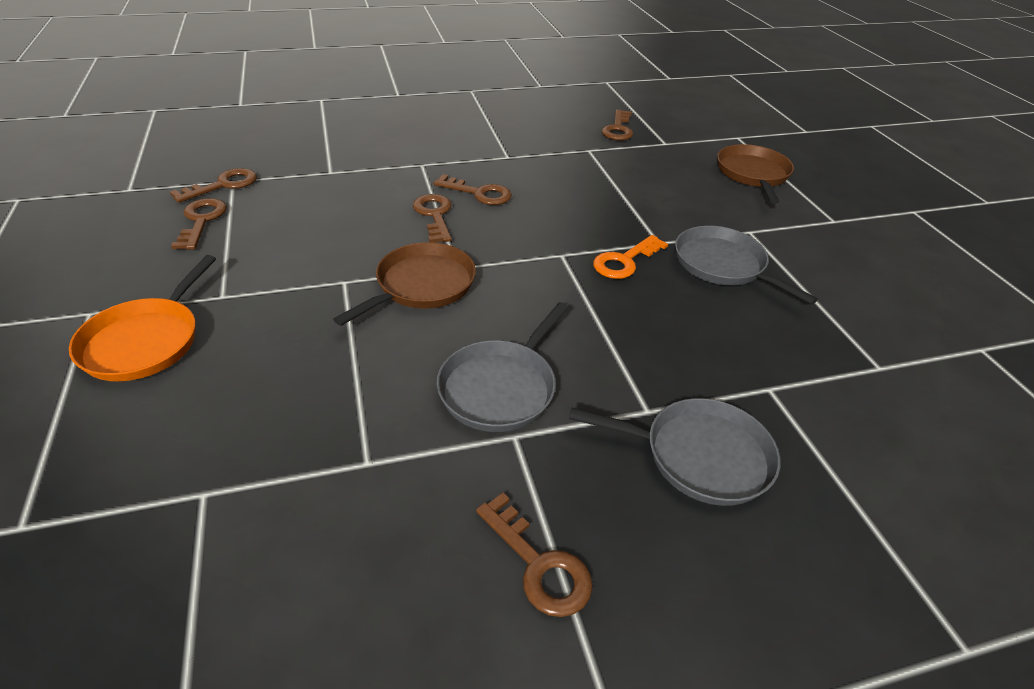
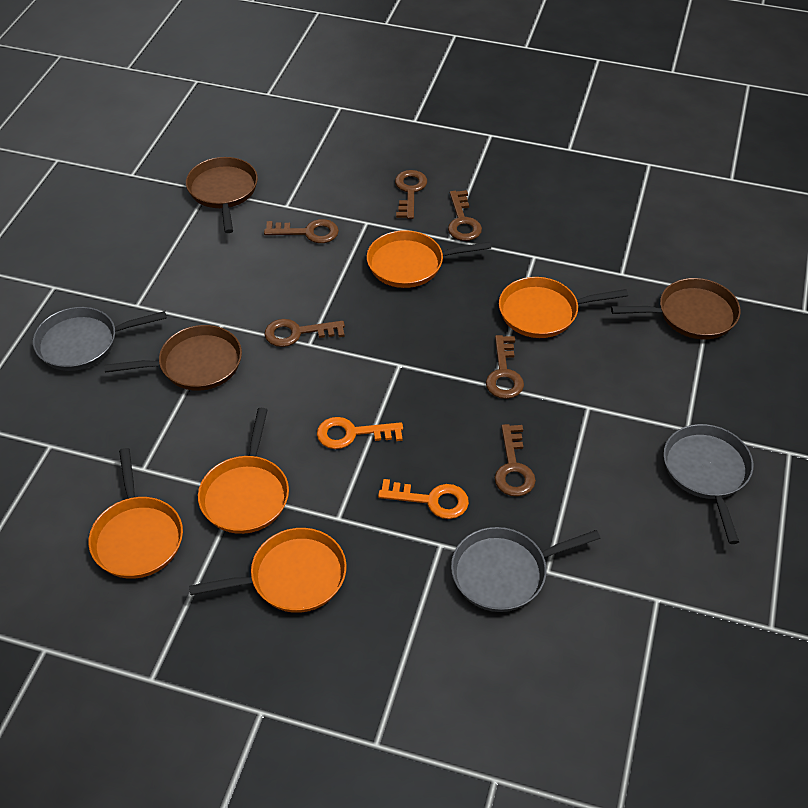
brown pan: [333,242,476,326] [717,144,794,204] = 2 -> [104,325,242,391] [186,157,258,233] [611,278,741,339] = 3
orange key: [593,235,668,279] = 1 -> [317,417,403,449] [378,479,469,519] = 2
orange pan: [69,255,216,381] = 1 -> [89,448,183,579] [189,528,347,613] [198,408,289,534] [367,230,491,288] [499,277,628,338] = 5

